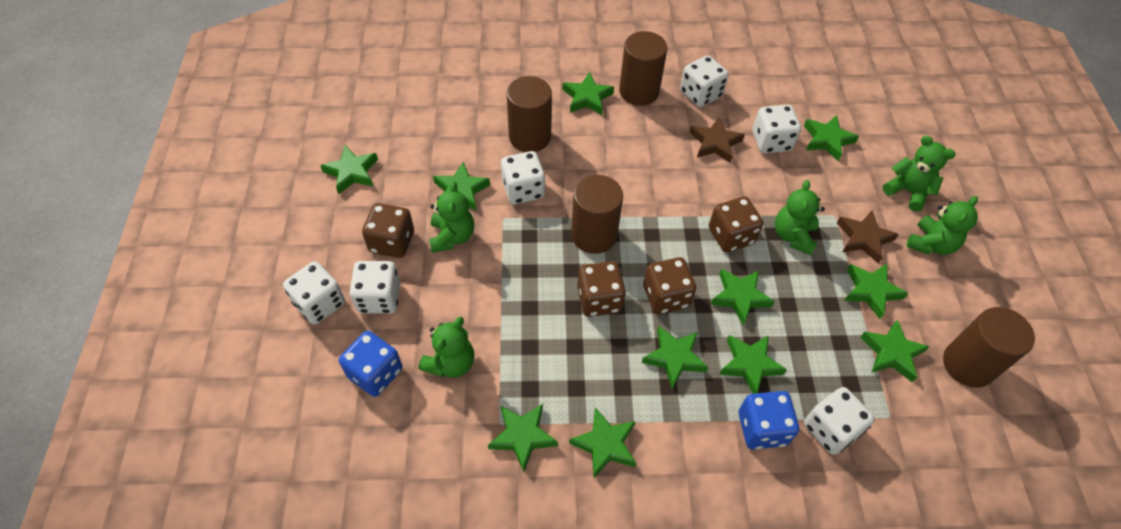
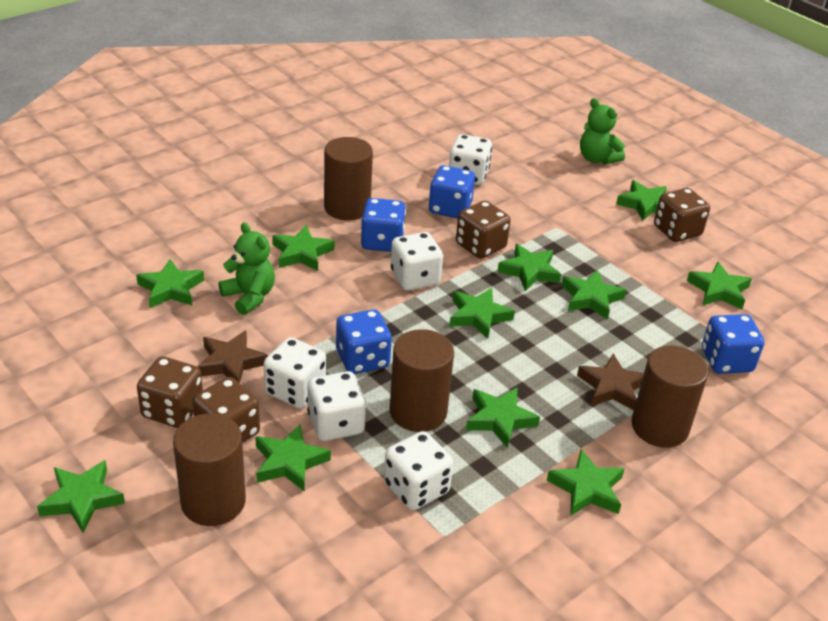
blue dice: [339,331,403,397] [739,391,799,450] = 2 -> [336,309,392,374] [361,198,406,252] [429,165,475,219] [702,314,764,374] = 4
green teddy bear: [419,317,474,378] [429,181,474,253] [775,180,825,255] [883,136,956,211] [906,196,978,255] = 5 -> [219,222,275,315] [580,98,625,165] = 2
white dice: [283,261,345,325] [349,261,400,314] [501,151,545,205] [680,55,729,107] [753,105,801,153] [804,387,875,455] = 6 -> [264,337,326,409] [307,371,366,441] [384,431,453,510] [390,232,443,291] [449,134,492,185] = 5

